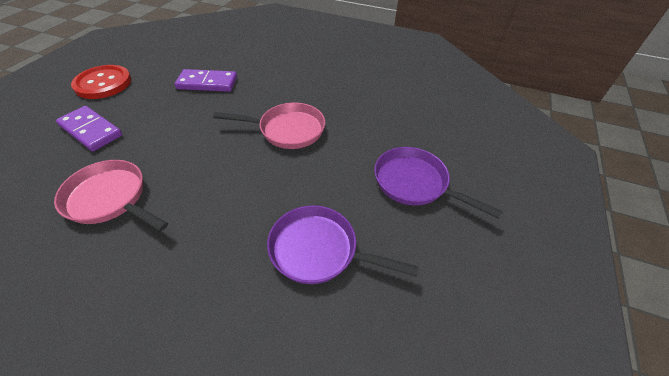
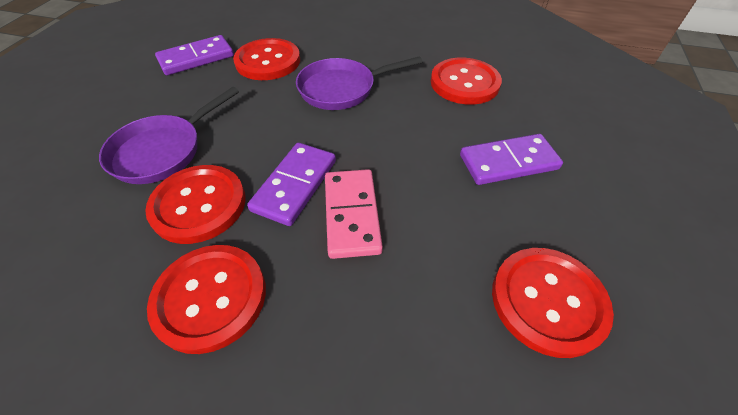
pink domino: none = 0 -> [325,169,383,259] = 1
pink pan: [54,160,168,231] [213,103,325,149] = 2 -> none = 0
purple domino: [56,106,122,151] [175,69,237,92] = 2 -> [155,35,234,75] [247,143,336,226] [460,134,563,185] = 3
red button: [71,65,132,99] = 1 -> [145,165,246,244] [147,245,266,354] [233,38,300,80] [431,58,502,105] [492,248,614,358] = 5

